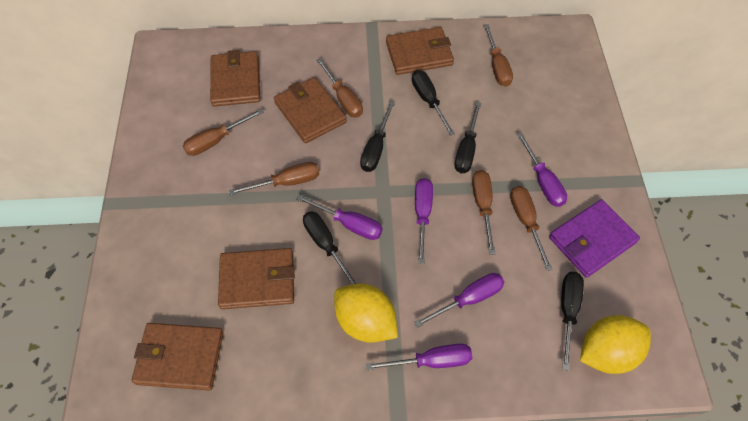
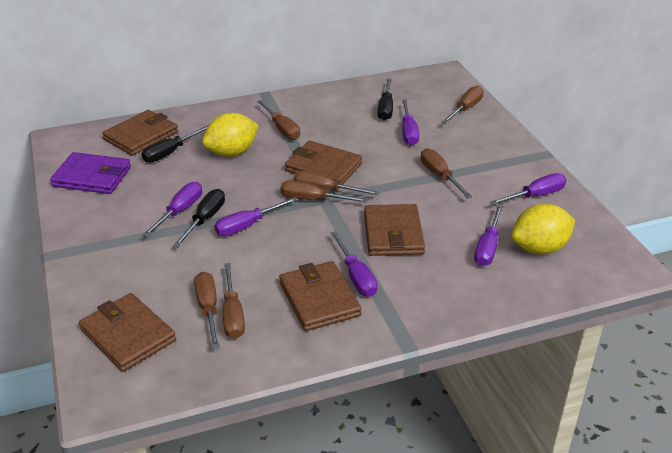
black screwdriver: [303,211,358,285] [360,101,395,172] [412,70,455,136] [455,102,481,173] [561,272,584,371] = 5 -> [142,125,208,163] [173,189,225,247] [378,79,393,121] = 3
brown screwdriver: [183,109,263,156] [229,162,319,195] [316,58,363,118] [472,170,496,255] [484,24,513,87] [510,186,553,271] = 6 -> [194,272,219,349] [223,263,245,339] [257,100,300,140] [280,180,369,203] [294,171,380,195] [421,148,472,198] [442,86,484,124] = 7
purple screwdriver: [296,195,383,240] [366,344,472,370] [414,273,505,328] [415,178,433,264] [517,133,567,207] = 5 -> [142,182,202,237] [214,197,298,236] [331,231,377,297] [402,100,419,145] [474,205,503,266] [490,173,566,205] = 6

